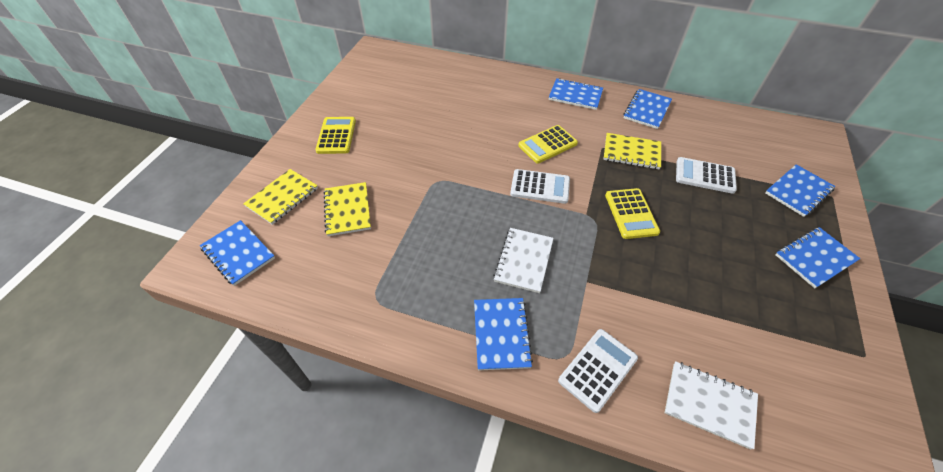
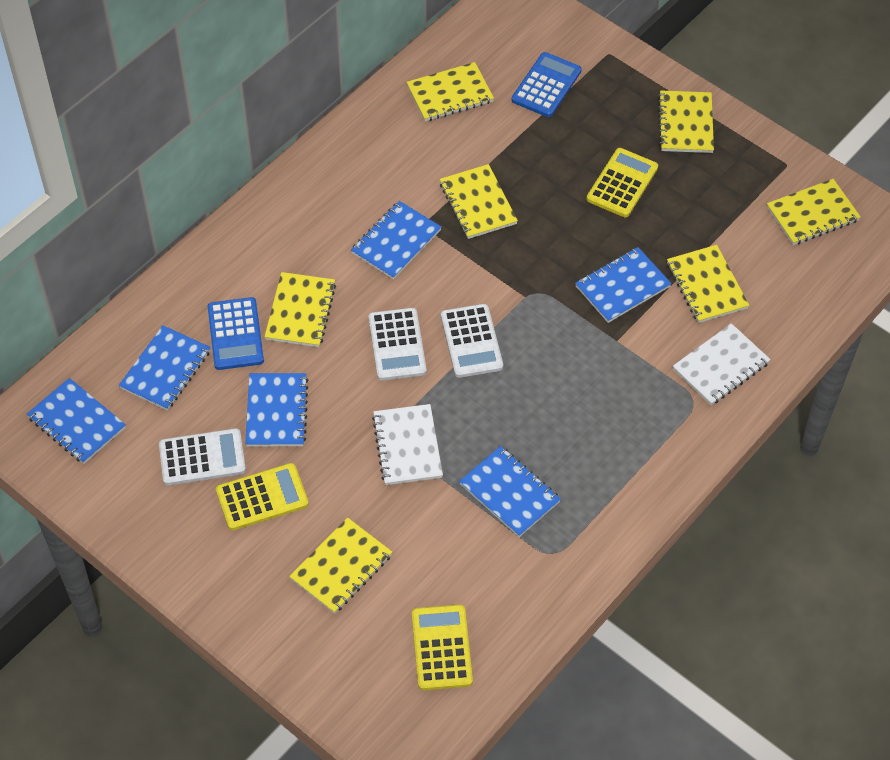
blue calculator: none = 0 -> [208,297,264,370] [512,52,582,117] = 2
yellow notebook: [243,169,318,225] [324,182,371,236] [603,133,661,169] = 3 -> [264,272,336,347] [289,518,392,614] [406,62,494,121] [440,164,518,239] [658,90,714,153] [667,245,749,323] [767,179,861,245] = 7

